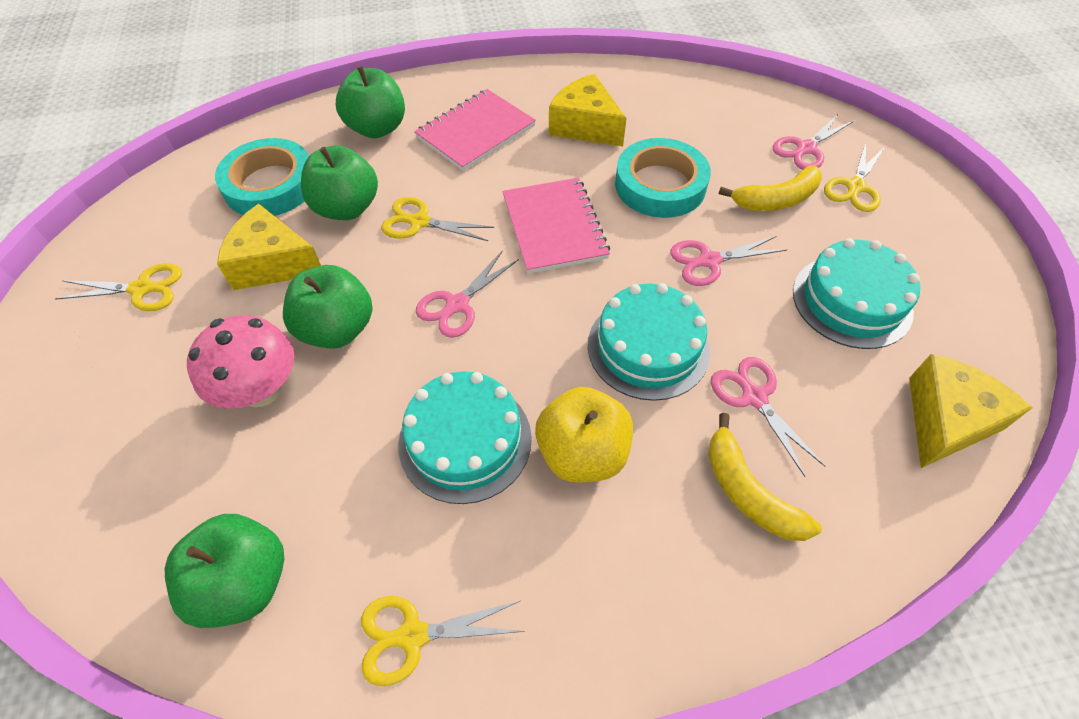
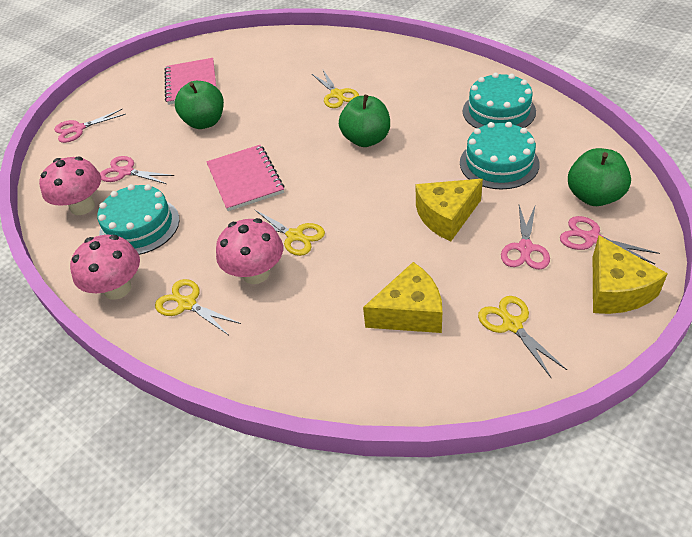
green apple: [165,514,285,628] [283,265,373,349] [301,145,378,220] [336,66,405,138] = 4 -> [175,81,224,129] [339,95,390,147] [568,148,631,206] = 3
pink mushroom: [187,315,294,409] = 1 -> [39,156,101,215] [70,235,140,300] [216,218,283,284] = 3
turquoise tape: [215,138,309,216] [615,138,711,218] = 2 -> none = 0
yellow apple: [535,387,633,483] = 1 -> none = 0
yellow banana: [708,413,822,541] [719,165,822,211] = 2 -> none = 0

